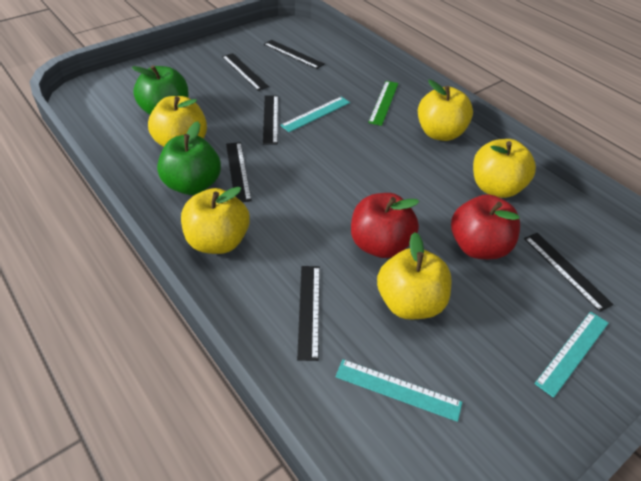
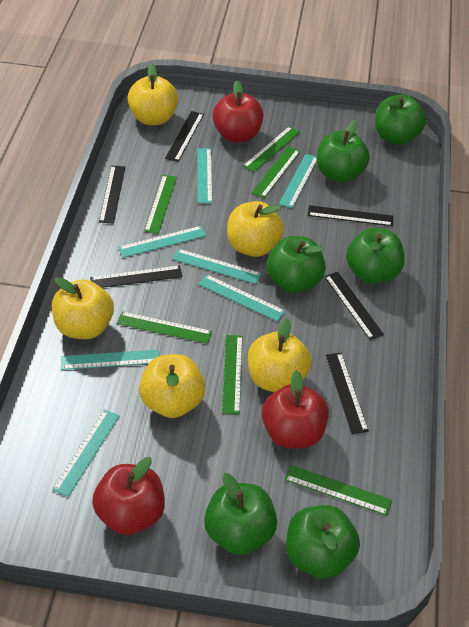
green apple: [132,65,189,115] [157,121,221,195] = 2 -> [204,473,277,555] [267,236,326,293] [286,505,360,579] [317,120,370,183] [346,227,405,284] [375,95,426,145] = 6
green ruler: [368,81,398,126] = 1 -> [117,311,212,344] [144,175,177,234] [222,335,243,414] [243,126,300,172] [252,147,300,198] [284,465,392,516] = 6
red apple: [351,193,419,258] [451,194,520,259] = 2 -> [92,457,165,535] [213,80,264,143] [262,370,329,448] = 3
turquoise ruler: [280,97,350,132] [335,359,462,422] [534,311,609,398] = 3 -> [52,409,120,497] [61,350,159,370] [118,226,206,258] [173,249,261,284] [197,148,212,203] [198,274,285,322] [279,154,317,208] = 7

